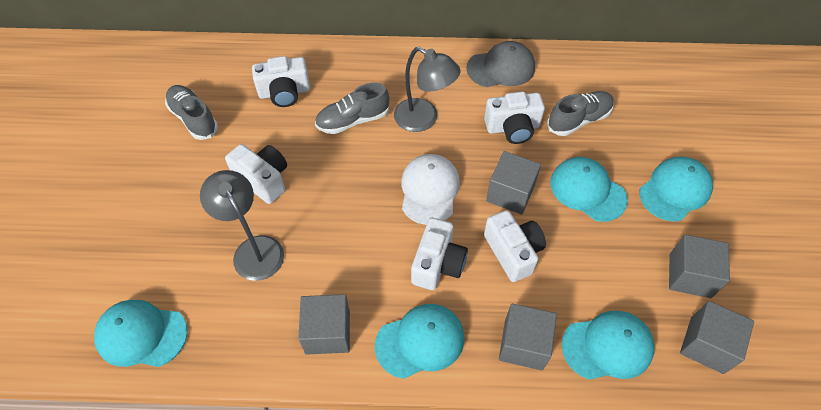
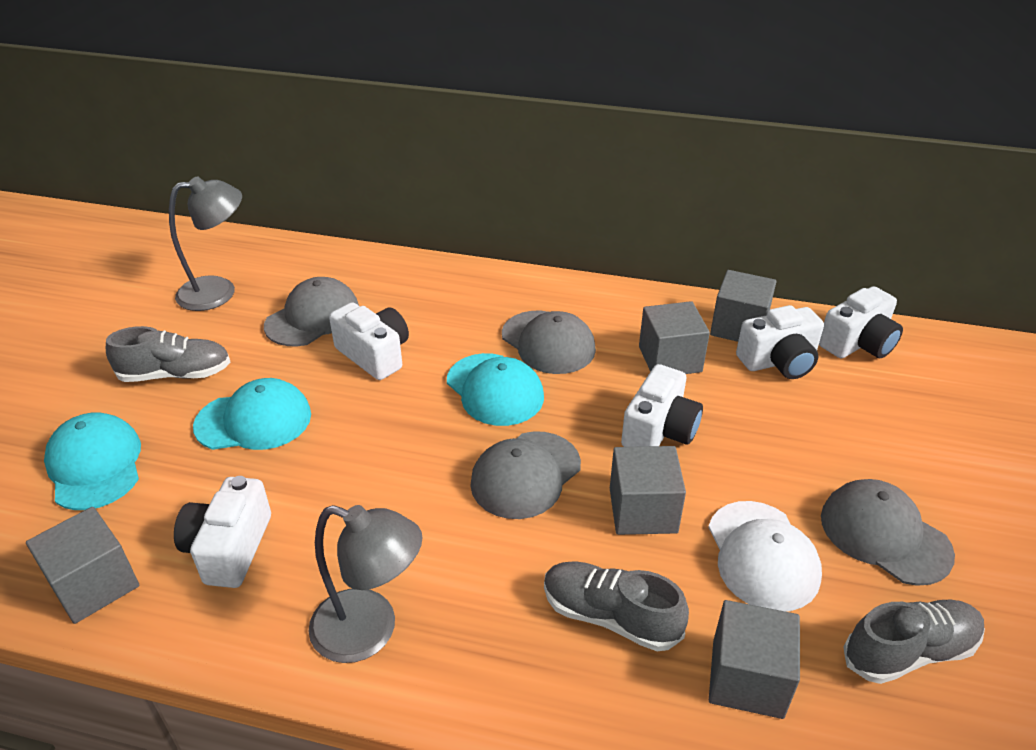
grey cap: [466,41,535,87] = 1 -> [264,277,359,346] [470,431,581,519] [502,311,596,374] [821,479,955,586] = 4
turquoise cap: [94,300,188,367] [375,304,464,379] [550,157,628,222] [561,311,655,380] [639,157,713,221] = 5 -> [44,412,141,510] [193,378,311,450] [447,353,544,426] = 3

